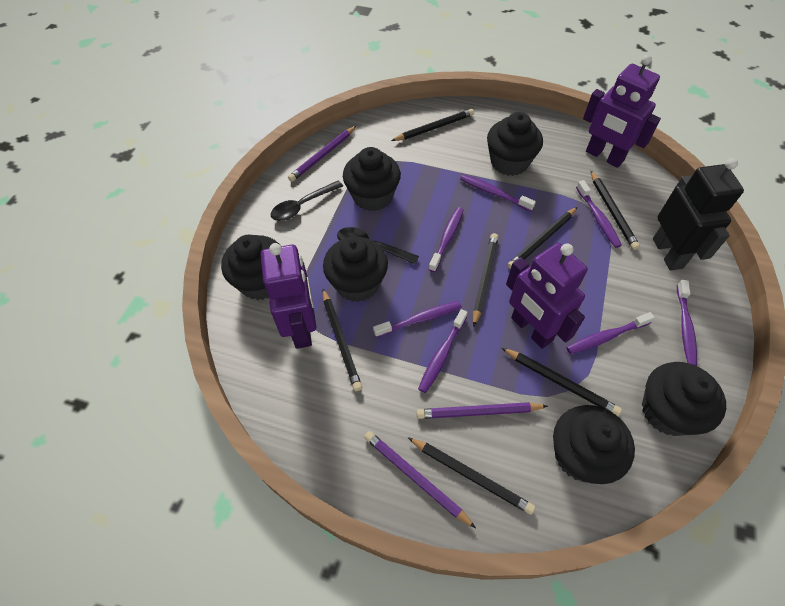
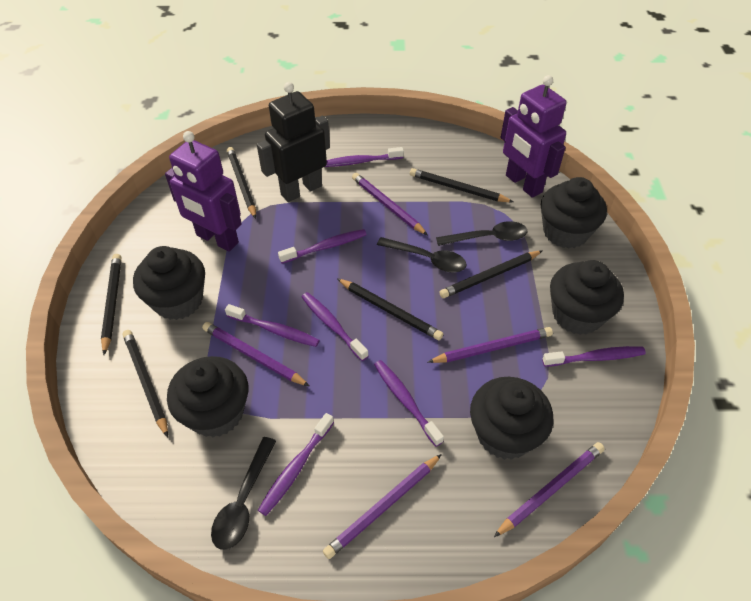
black cupcake: [221,235,281,300] [323,236,388,302] [343,147,401,211] [487,112,543,176] [553,405,635,484] [642,362,726,436] = 6 -> [133,246,205,320] [167,356,248,437] [470,377,553,460] [541,177,607,248] [550,260,624,335] = 5
black pencil: [323,289,362,391] [391,109,474,141] [408,437,535,515] [473,233,498,326] [502,348,622,416] [507,207,578,269] [591,171,640,250] = 7 -> [101,254,121,355] [122,330,168,438] [227,147,256,219] [337,278,443,340] [410,168,513,202] [440,250,543,298] = 6
black spoon: [271,180,343,221] [337,227,419,264] = 2 -> [211,437,276,550] [377,237,467,272] [436,221,527,246] = 3
purple pencil: [288,126,356,182] [364,431,476,528] [416,402,548,419] = 3 -> [202,322,309,386] [323,454,442,559] [352,173,428,235] [428,327,553,363] [494,442,605,537] = 5
purple robot: [261,243,317,349] [506,243,588,349] [583,55,661,168] = 3 -> [165,131,242,252] [501,75,567,198] = 2

